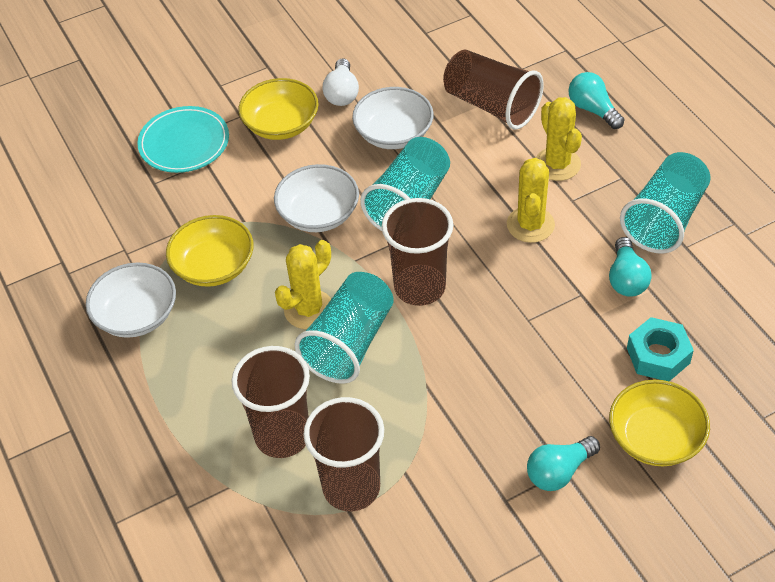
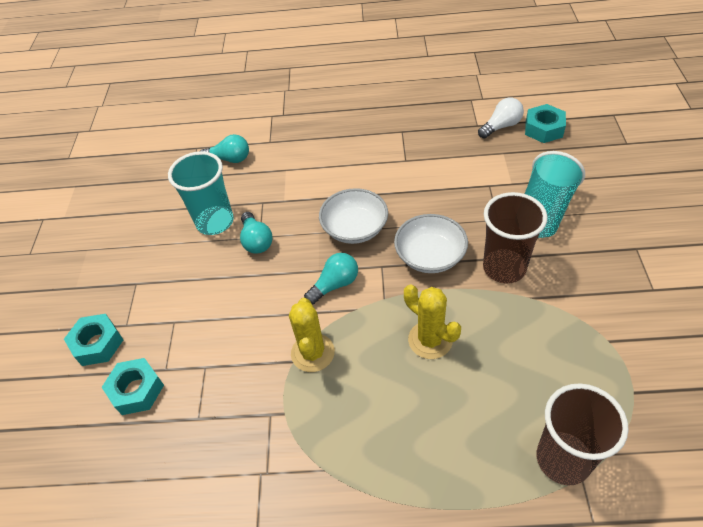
brown cup: [232,346,310,458] [303,397,384,511] [382,198,453,306] [443,50,544,130] = 4 -> [483,192,547,283] [537,383,629,485] = 2
turquoise cup: [295,272,394,384] [360,137,450,231] [620,152,710,254] = 3 -> [168,151,234,235] [524,151,585,238] = 2
turquoise nut: [627,317,694,381] = 1 -> [64,314,123,366] [102,358,164,415] [525,104,566,143] = 3
turquoise plate: [137,106,229,173] = 1 -> none = 0
white bowl: [86,263,176,338] [274,164,359,232] [352,87,434,149] = 3 -> [319,188,388,244] [394,214,468,273] = 2
yellow bowl: [166,215,254,287] [239,78,319,140] [609,380,710,466] = 3 -> none = 0
yellow cactus: [275,240,331,329] [507,158,555,243] [536,97,582,181] = 3 -> [289,298,335,372] [404,284,461,359] = 2

